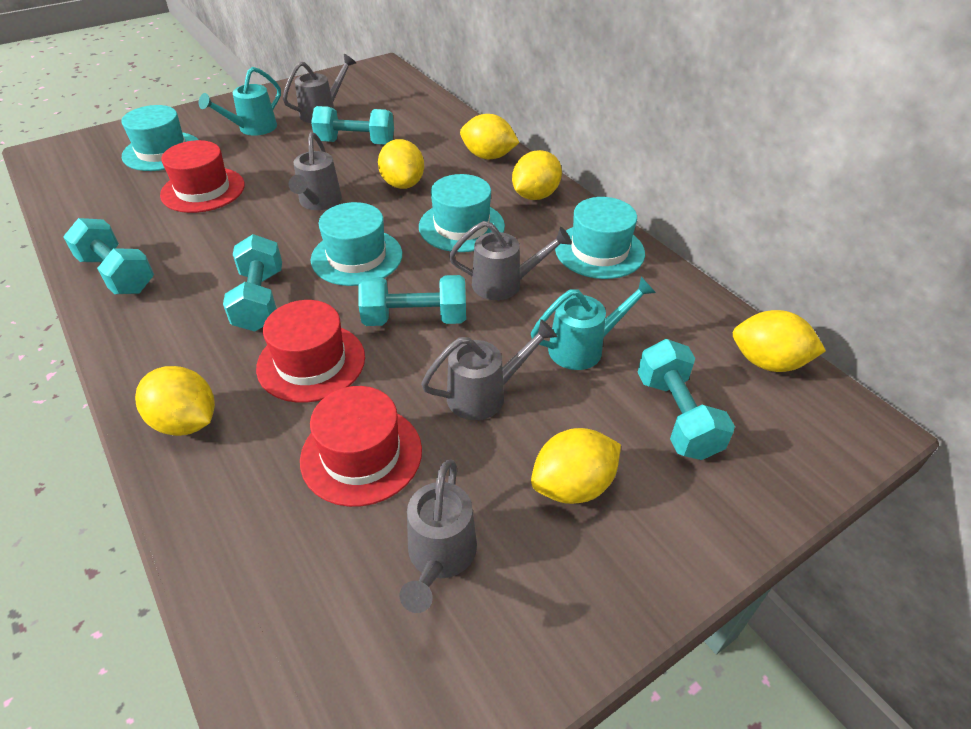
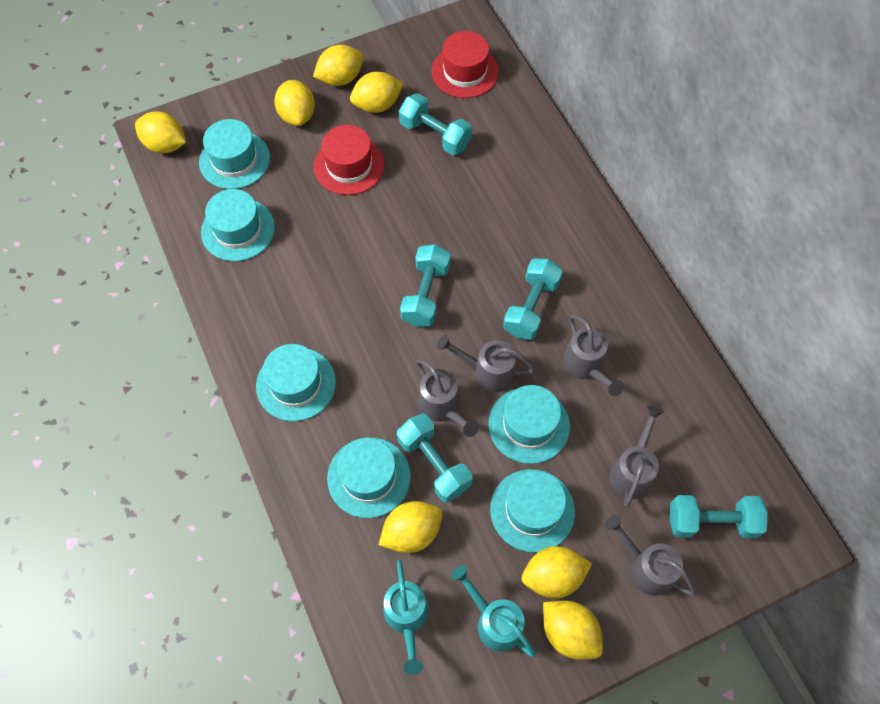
red hat: [160,140,245,213] [256,300,365,403] [300,386,422,507] = 3 -> [314,125,385,195] [432,31,499,98] = 2
turquoise hat: [122,105,198,171] [311,202,402,286] [419,174,505,252] [555,197,645,279] = 4 -> [199,119,270,189] [201,189,275,261] [256,344,336,421] [327,438,411,518] [488,385,570,464] [490,469,575,553] = 6
yellow lemon: [135,366,215,436] [378,139,424,189] [460,114,519,159] [512,150,562,200] [531,428,621,504] [733,310,826,372] = 6 -> [135,111,186,153] [275,80,315,126] [313,45,364,86] [350,72,404,113] [379,501,443,553] [522,546,592,598] [543,601,603,660] = 7

